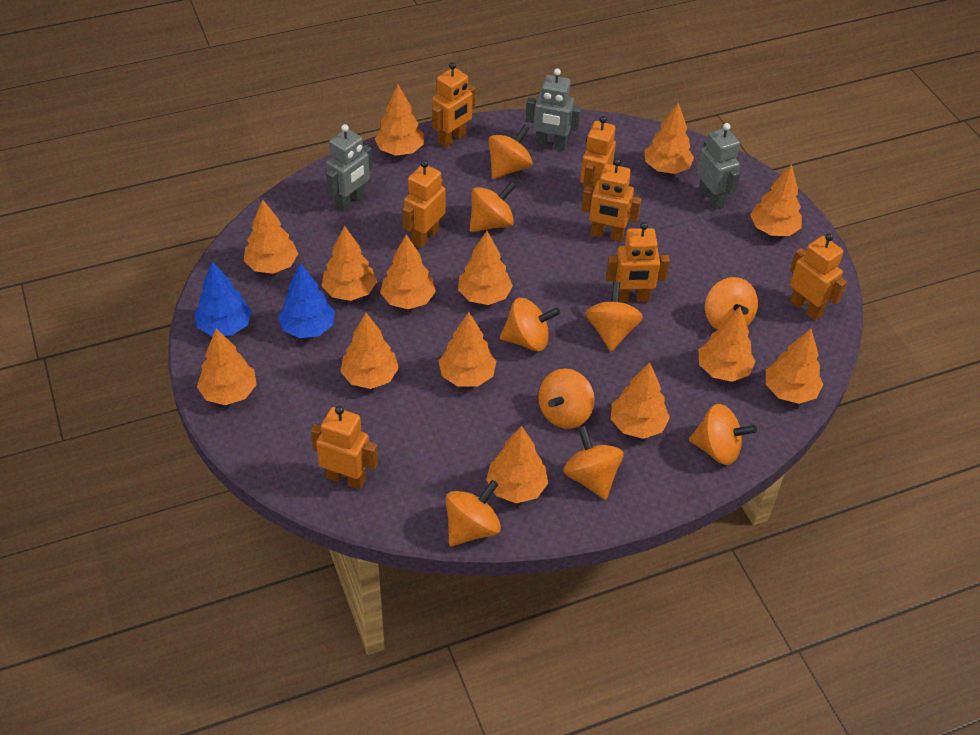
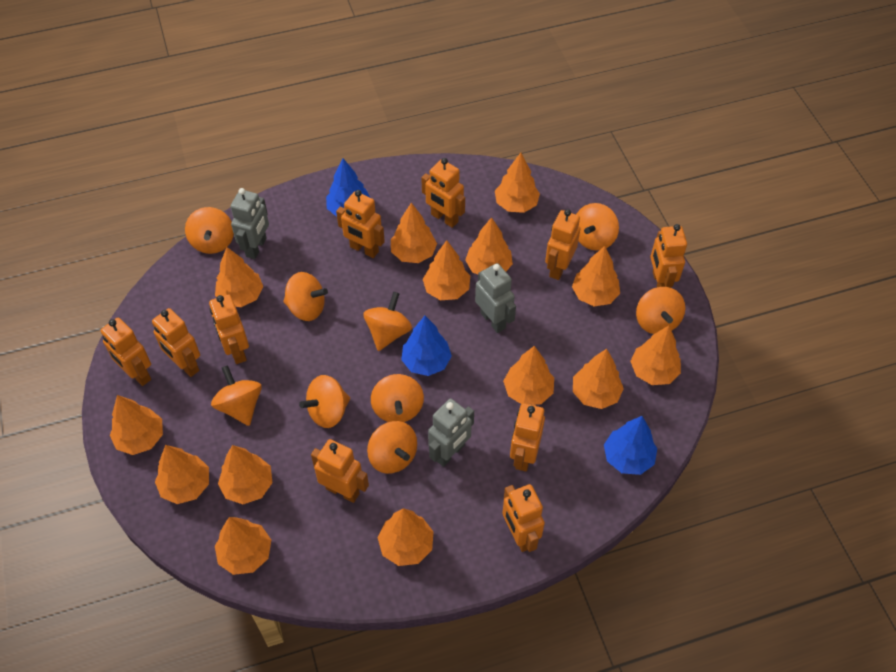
blue tree: [195,261,252,336] [278,263,335,338] = 2 -> [326,158,370,217] [401,316,452,376] [604,416,657,475] = 3
orange robot: [311,406,378,490] [402,160,446,248] [432,62,476,148] [580,116,616,191] [581,158,642,242] [606,222,670,302] [790,233,847,320] = 7 -> [101,318,151,386] [152,308,200,377] [209,294,249,364] [311,439,369,503] [336,190,385,258] [421,158,465,228] [502,484,545,552] [510,403,545,472] [545,209,580,280] [650,224,687,288] = 10

